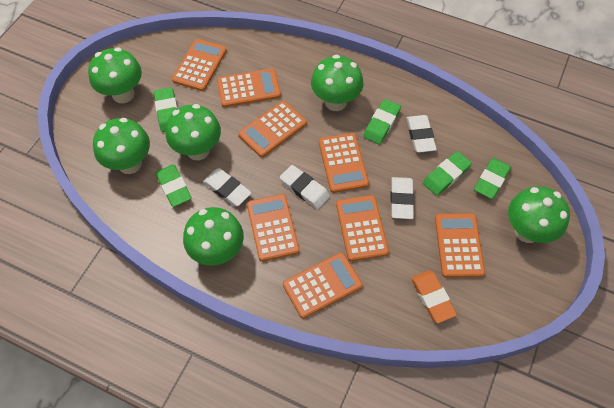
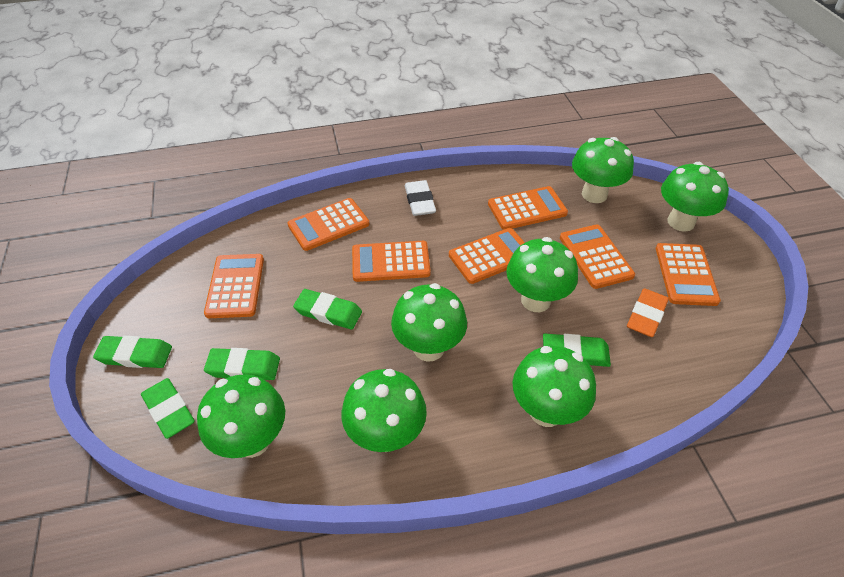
green mushroom: [88,47,142,103] [93,118,150,174] [166,104,221,160] [183,207,244,266] [311,55,363,111] [508,186,570,243] = 6 -> [197,374,285,458] [342,369,427,452] [391,283,467,362] [506,237,578,312] [512,346,596,427] [572,137,634,203] [661,162,729,232] = 7
orange calculator: [172,39,227,91] [217,68,281,107] [238,101,307,157] [247,194,300,262] [283,253,363,319] [319,133,369,193] [336,195,389,262] [435,213,485,278] = 8 -> [204,254,264,318] [288,198,369,251] [352,241,431,282] [449,228,525,284] [488,186,568,230] [560,225,635,289] [656,243,721,306] = 7
white eraser: [203,168,252,206] [280,165,330,209] [391,177,414,219] [407,115,437,153] = 4 -> [405,180,436,216] = 1

